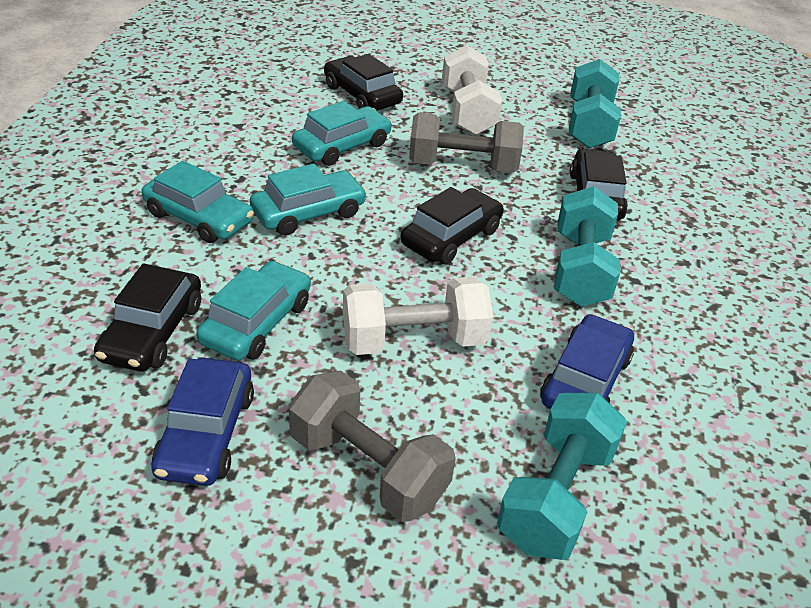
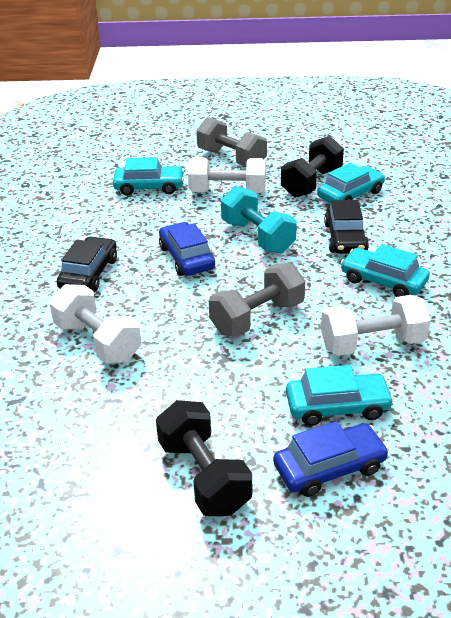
black car: [94,263,201,372] [324,54,403,111] [400,187,504,264] [570,149,628,220] = 4 -> [57,236,117,292] [324,200,369,254] = 2
black dumbbell: none = 0 -> [156,400,252,516] [281,136,344,198] = 2
turquoise dumbbell: [497,393,627,560] [554,186,620,306] [569,59,621,148] = 3 -> [221,186,297,254] = 1
white dumbbell: [343,277,493,355] [442,45,502,135] = 2 -> [49,284,142,364] [188,157,266,193] [321,295,431,356] = 3

